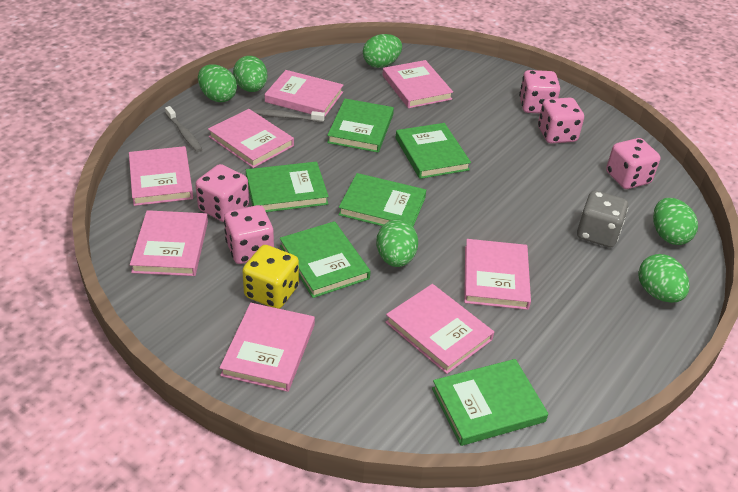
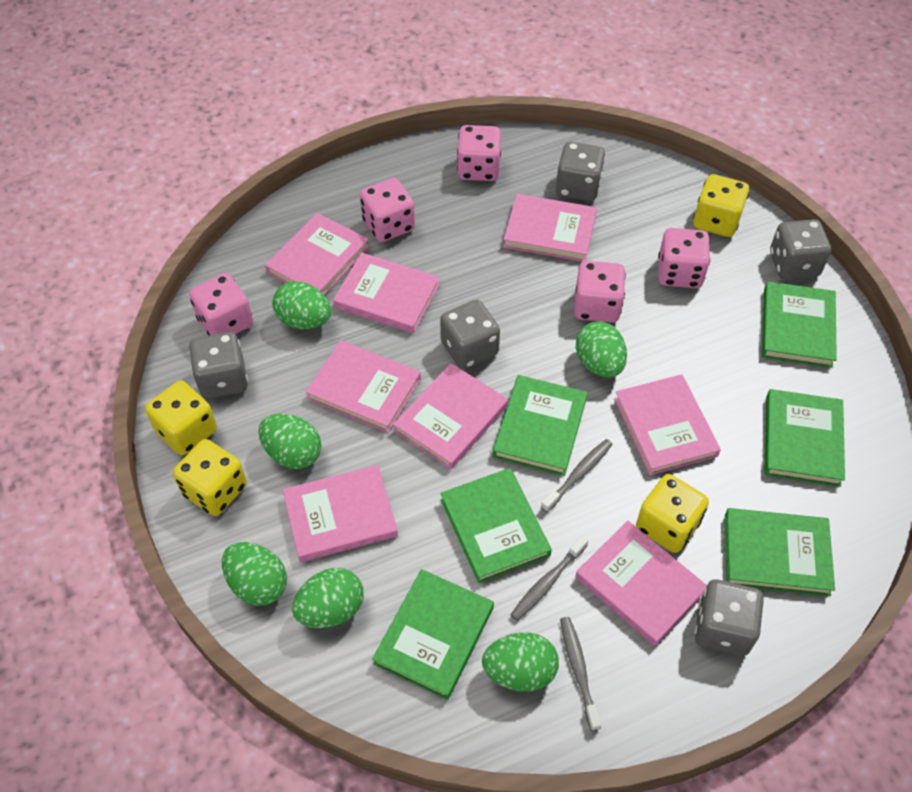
grey dice: [577,190,628,248] = 1 -> [189,332,248,399] [440,300,500,369] [556,142,606,201] [695,579,764,656] [770,219,831,280] = 5
grey toothbrush: [165,106,202,152] [254,109,325,123] = 2 -> [510,535,588,621] [541,439,613,512] [560,617,602,731] = 3
yellow dice: [242,245,299,309] = 1 -> [145,380,217,455] [173,439,247,516] [636,474,709,553] [693,174,749,237] = 4

